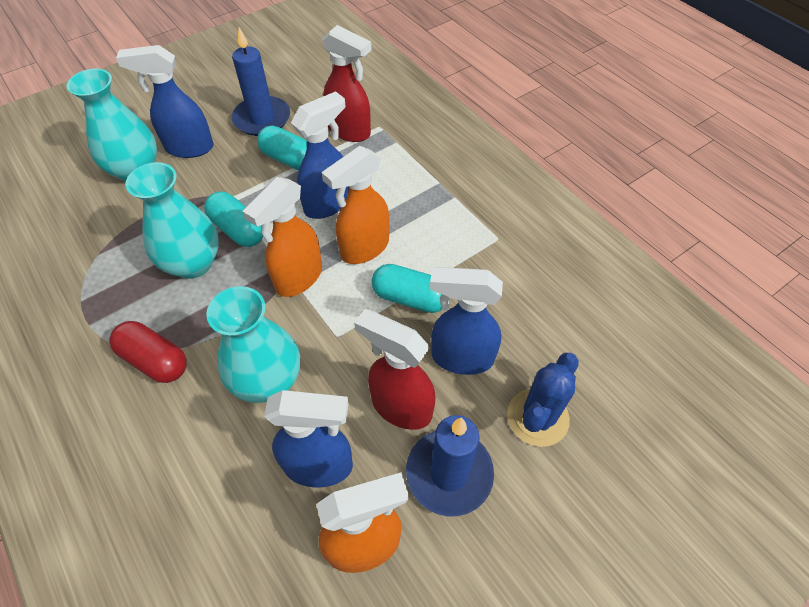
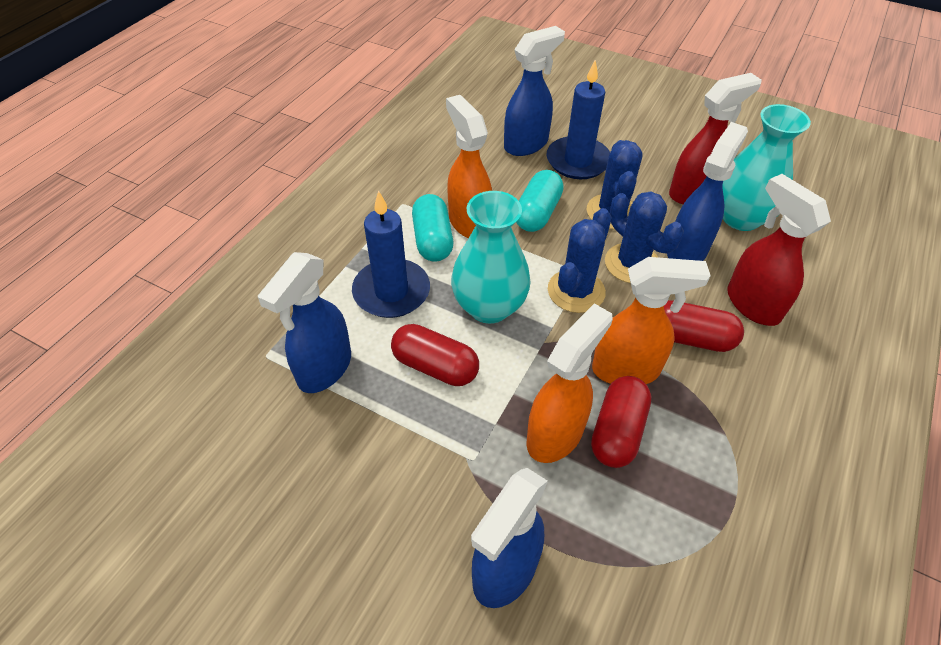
blue cactus: [507,353,579,447] = 1 -> [548,208,611,313] [586,140,642,230] [605,191,684,283] = 3
red capsule: [109,321,187,383] = 1 -> [391,324,479,386] [591,376,651,468] [664,300,744,352] = 3
turquoise capsule: [204,191,263,247] [257,125,307,170] [371,264,450,313] = 3 -> [412,194,453,261] [516,170,564,232] = 2
turquoise vase: [67,69,157,182] [125,162,219,279] [206,286,300,403] = 3 -> [451,191,531,324] [722,104,811,231] = 2

